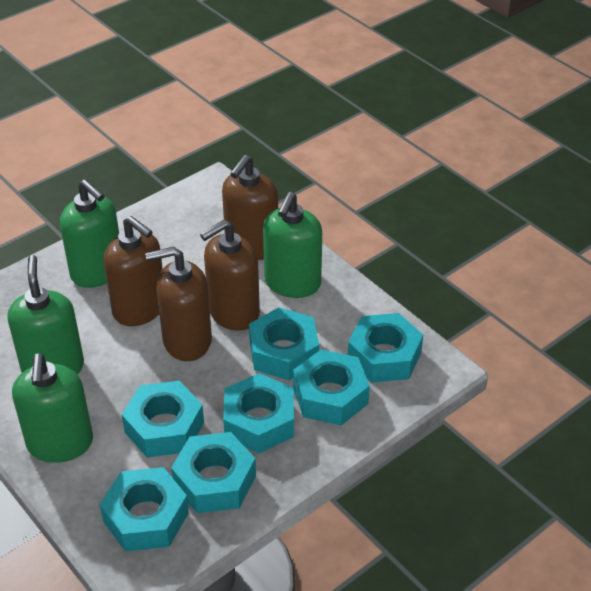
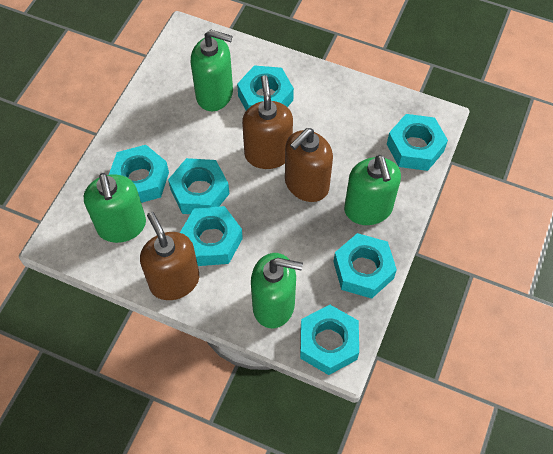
brown soap dispenser: [104,216,163,326] [145,246,212,361] [200,220,260,331] [222,155,278,260] = 4 -> [140,212,199,300] [242,75,293,169] [285,128,333,202] = 3

